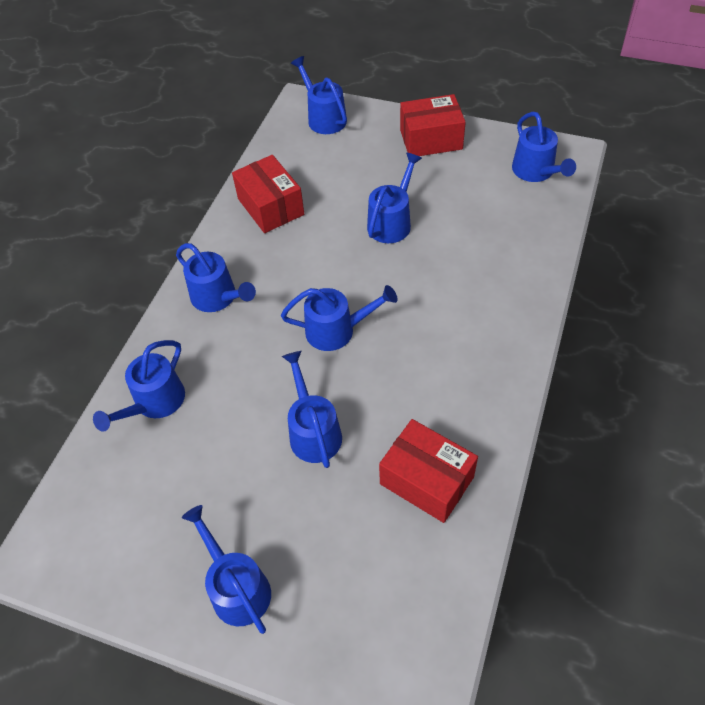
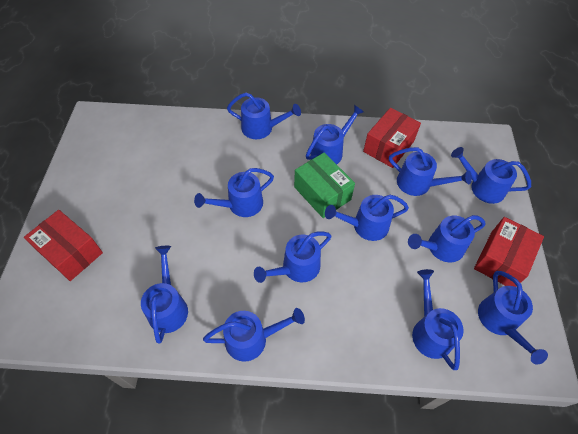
blue watering can: [93,340,185,431] [176,243,256,312] [182,505,271,634] [281,285,397,351] [282,351,342,468] [291,56,347,134] [367,152,422,243] [512,112,576,182] = 8 -> [141,246,188,343] [194,168,274,217] [203,308,305,362] [227,92,301,139] [254,231,332,283] [306,105,364,164] [325,195,409,241] [389,147,472,196] [408,215,485,262] [412,269,464,370] [451,147,531,204] [478,271,548,365] = 12
green box: none = 0 -> [294,153,355,218] = 1

